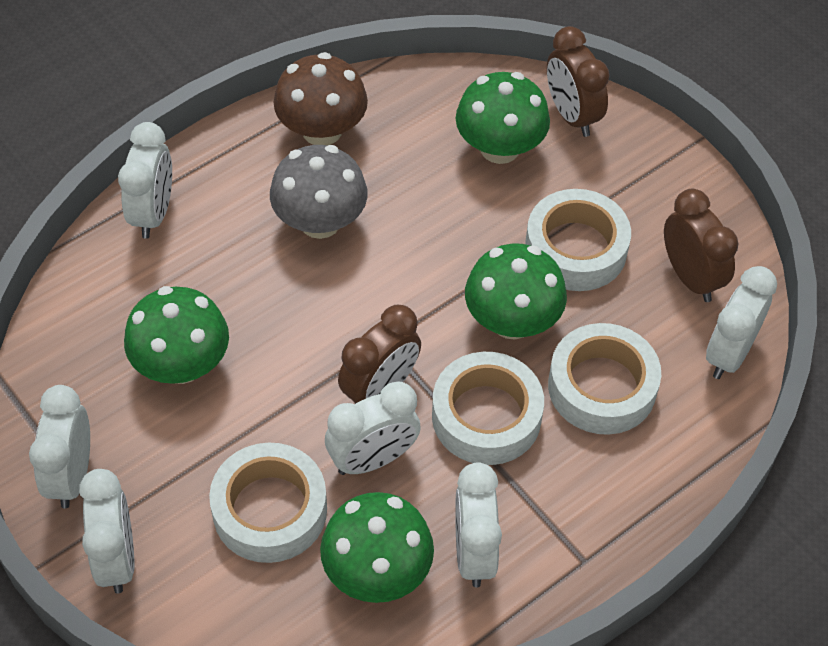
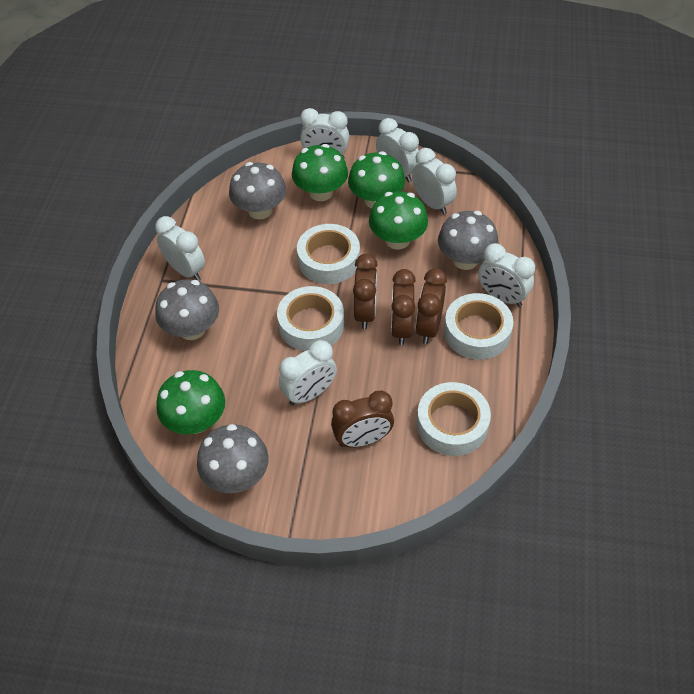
brown clock: [338,304,421,404] [547,26,610,137] [664,189,738,302] = 3 -> [331,390,394,447] [353,254,378,329] [391,269,416,345] [416,268,447,344] = 4
brown mushroom: [274,52,368,145] = 1 -> none = 0
grey mushroom: [270,145,368,239] = 1 -> [155,279,219,340] [197,424,269,493] [229,162,286,220] [438,211,499,270] = 4

